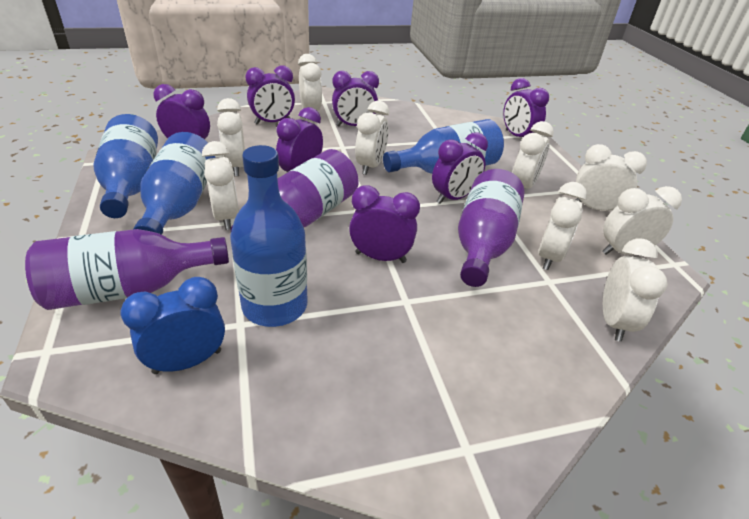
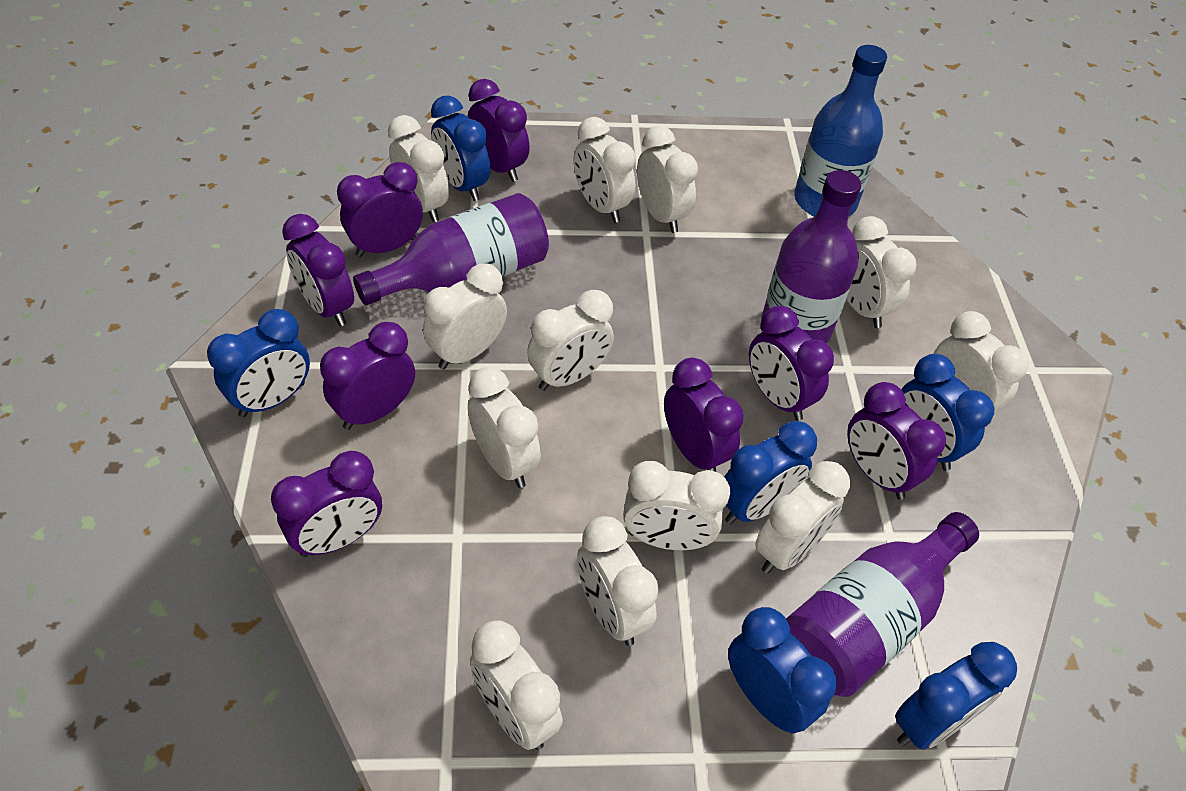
blue bottle: [93,114,158,218] [133,132,216,235] [230,145,308,327] [383,119,504,174] = 4 -> [794,45,887,216] = 1
blue clock: [120,277,225,374] = 1 -> [207,309,310,417] [431,95,490,201] [725,421,817,524] [728,607,837,734] [895,642,1017,750] [901,354,994,471] = 6
purple clock: [153,84,210,139] [245,65,295,125] [276,107,323,172] [332,71,379,127] [349,185,420,263] [432,132,488,204] [503,78,549,137] = 7 -> [271,451,382,557] [282,214,354,326] [320,322,415,430] [337,162,423,257] [467,79,530,182] [664,358,744,472] [749,306,834,421] [847,382,946,500] = 8
white clock: [202,141,239,230] [217,98,245,176] [298,54,322,111] [355,101,389,175] [512,121,554,189] [538,182,587,270] [575,144,647,211] [603,186,682,255] [603,239,668,342] = 9 -> [388,115,449,222] [423,264,507,369] [468,367,541,488] [470,620,563,750] [527,290,614,391] [574,117,636,223] [577,516,659,646] [623,461,730,550] [637,126,698,233] [755,461,850,574] [847,216,916,328] [934,311,1029,412] = 12

